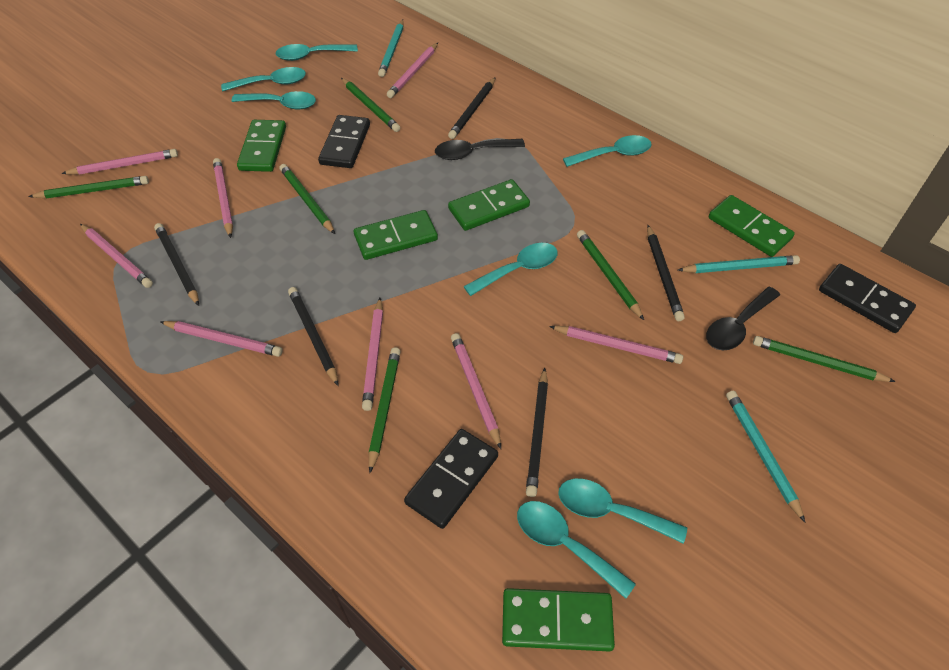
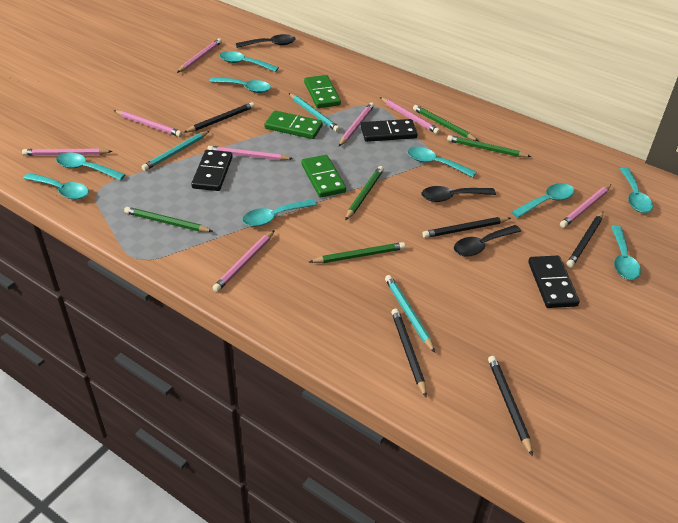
black spoon: [435,139,525,160] [706,287,780,350] = 2 -> [236,34,296,48] [422,186,496,202] [454,225,521,257] = 3
green domino: [237,120,286,172] [354,210,438,260] [448,179,530,231] [502,588,615,652] [709,195,795,257] = 5 -> [265,111,323,139] [301,155,346,197] [304,75,341,108] = 3
green pencil: [28,176,149,198] [280,164,335,234] [341,78,400,132] [369,347,401,473] [577,230,644,320] [753,336,896,382] = 6 -> [124,207,213,232] [309,242,405,263] [345,166,384,220] [413,105,478,141] [447,135,531,157] = 5
turquoise spoon: [221,67,306,91] [232,91,316,109] [275,44,358,61] [463,243,558,296] [517,501,636,599] [558,479,687,544] [563,135,652,167] = 7 -> [23,173,89,200] [56,153,126,180] [209,77,271,93] [220,51,279,72] [242,199,317,227] [407,147,476,177] [512,183,574,218] [611,225,641,280] [620,167,653,213] = 9

